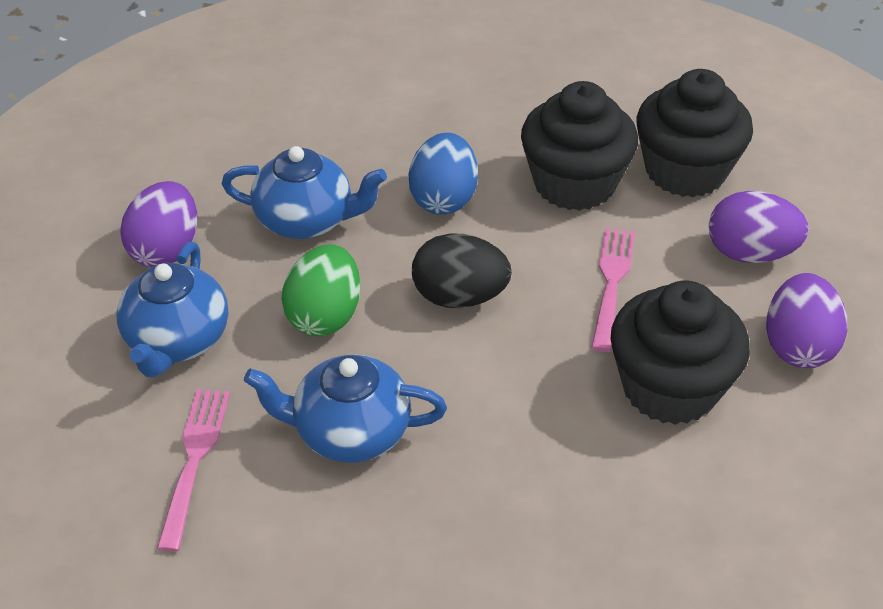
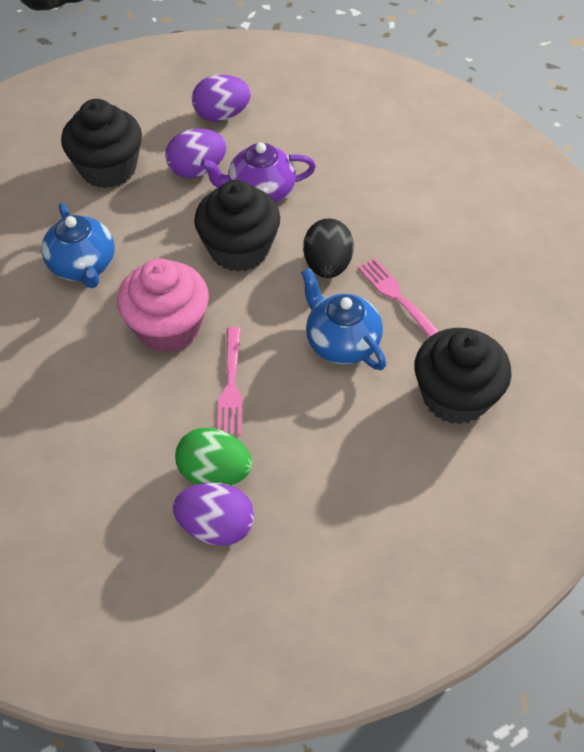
blue egg: [409,133,478,215] = 1 -> none = 0
blue teapot: [116,242,228,378] [222,146,387,239] [244,355,447,463] = 3 -> [41,203,115,288] [301,268,386,370] = 2
pink cupcake: none = 0 -> [117,259,209,353] = 1
purple teapot: none = 0 -> [200,142,316,203] = 1

